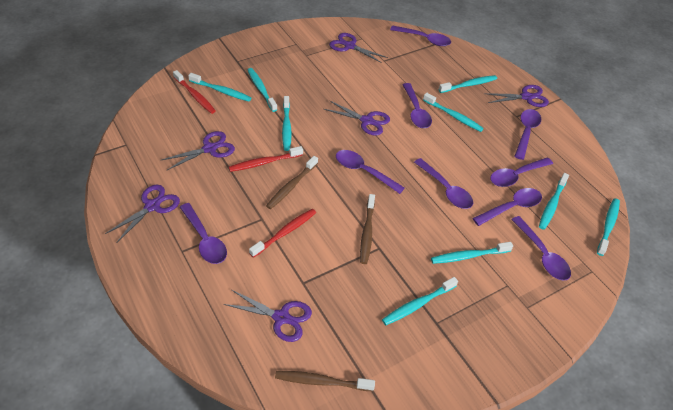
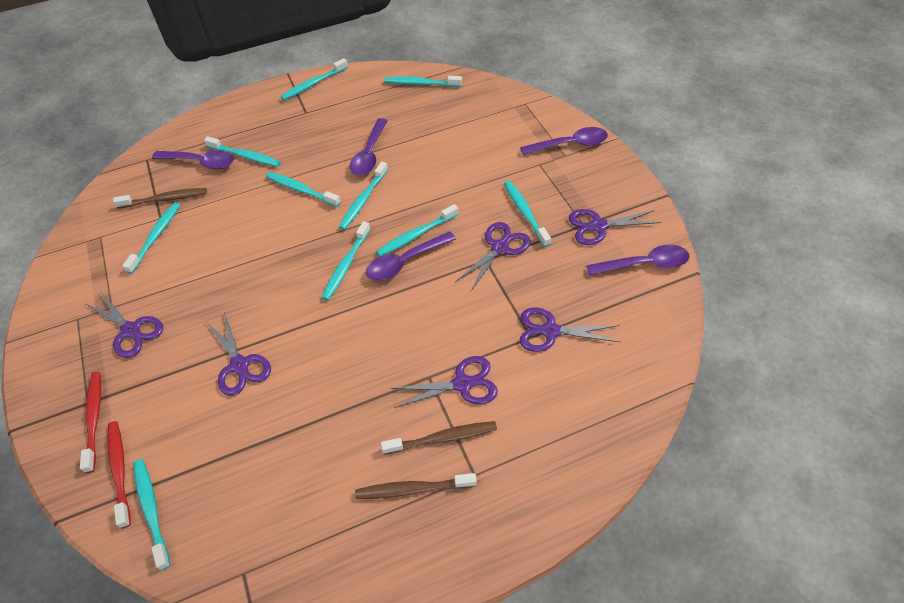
purple spoon: [180,203,227,264] [336,150,405,194] [390,26,451,46] [402,83,432,128] [414,158,473,209] [472,188,542,226] [490,157,553,187] [511,216,571,281] [514,109,541,160] = 9 -> [152,151,234,169] [350,118,388,176] [366,231,456,280] [520,127,608,155] [587,245,689,276] = 5
red toothbrush: [173,70,216,114] [229,146,303,172] [249,209,316,258] = 3 -> [80,372,101,473] [107,421,131,529] = 2
turquoise toothbrush: [188,73,251,102] [248,68,277,112] [282,96,292,151] [382,277,458,325] [423,93,484,132] [431,242,513,264] [439,75,497,93] [539,173,569,230] [597,198,620,256] = 9 -> [122,203,180,274] [133,459,170,570] [204,136,281,167] [266,172,341,207] [281,58,348,100] [322,221,370,300] [339,162,388,230] [376,204,458,257] [384,76,462,87] [504,181,551,247] = 10

